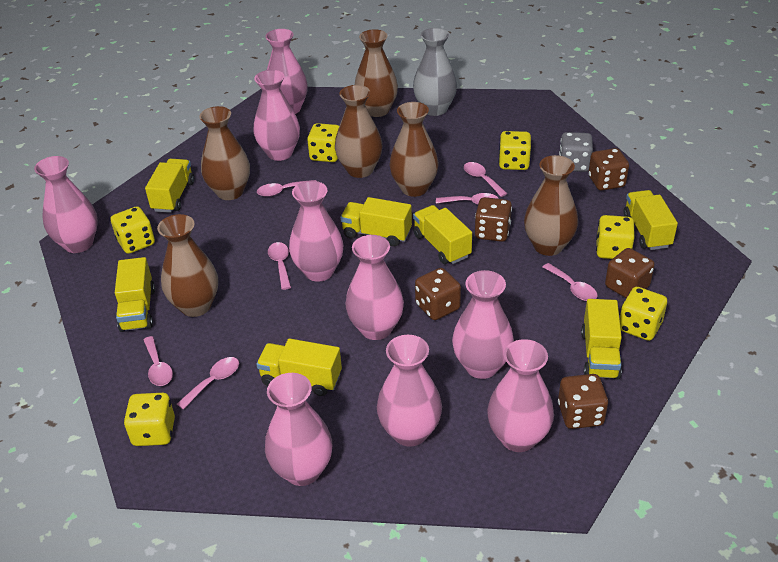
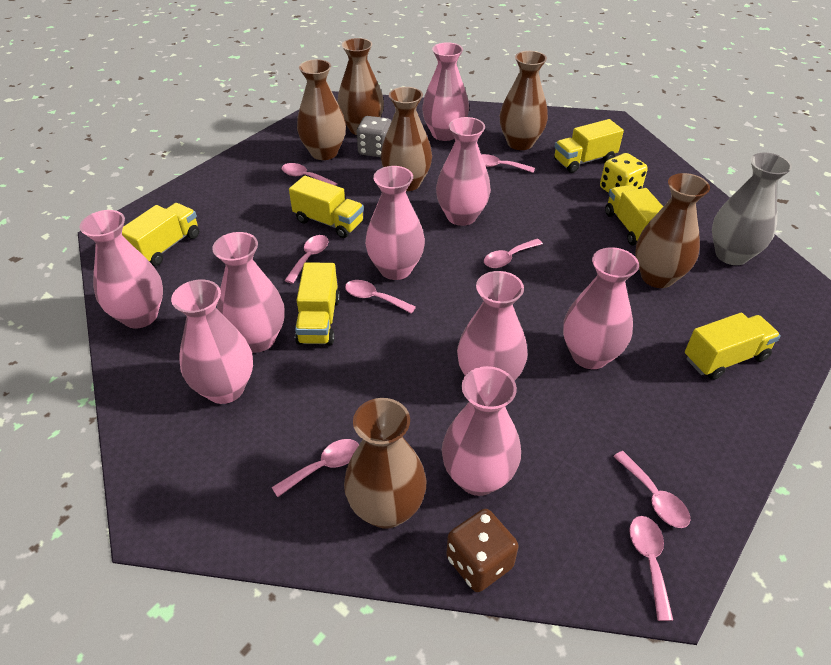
brown dice: [415,268,461,320] [475,197,512,242] [558,374,608,429] [588,148,629,191] [605,248,655,298] = 5 -> [446,509,518,592] = 1
pink spoon: [144,336,173,386] [177,357,239,409] [257,180,316,197] [268,242,291,290] [436,193,499,205] [464,162,507,197] [542,263,598,301] = 7 -> [272,439,359,497] [282,163,338,186] [284,235,329,284] [345,280,416,314] [481,154,535,173] [484,239,543,268] [613,451,691,528] [629,516,673,621] = 8
yellow dice: [111,206,155,254] [124,393,175,446] [307,123,339,162] [499,131,531,170] [596,215,635,259] [620,287,667,341] = 6 -> [600,153,648,193] = 1
yellow truck: [115,257,155,332] [145,159,194,213] [256,338,342,396] [340,197,412,246] [413,205,472,264] [581,299,622,379] [623,190,678,250] = 7 -> [122,203,199,266] [289,176,364,238] [295,262,340,345] [554,119,624,173] [605,185,663,246] [685,313,781,380] = 6

